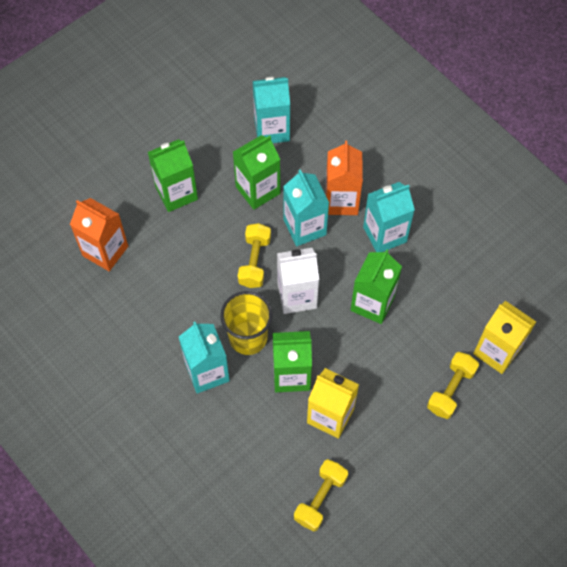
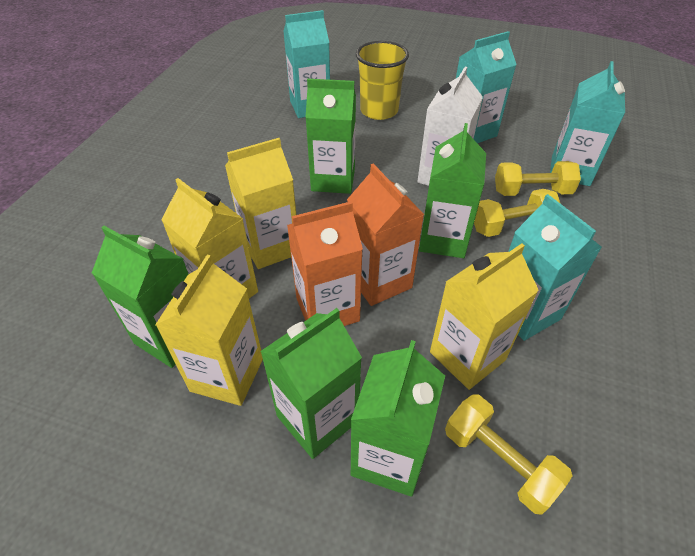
green carton: [148,139,198,212] [233,135,280,210] [273,331,312,392] [350,249,402,324] = 4 -> [92,226,188,368] [260,308,362,459] [306,79,356,194] [351,340,445,497] [419,123,486,258] = 5
yellow carton: [307,368,359,439] [473,301,536,374] = 2 -> [155,255,263,406] [161,178,258,298] [225,138,296,269] [430,244,539,390] = 4

